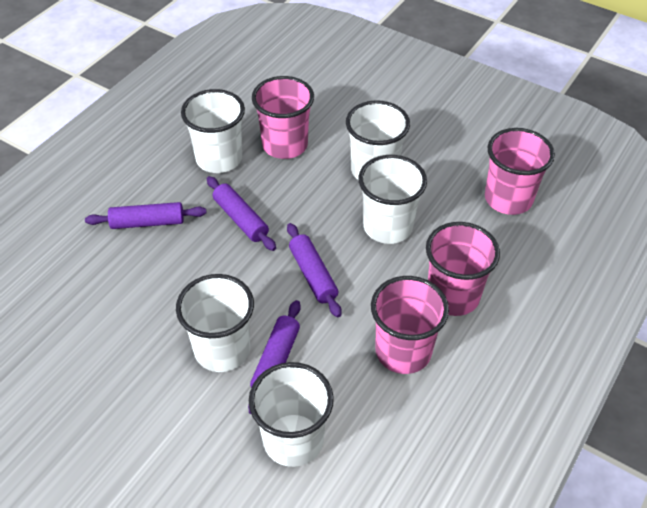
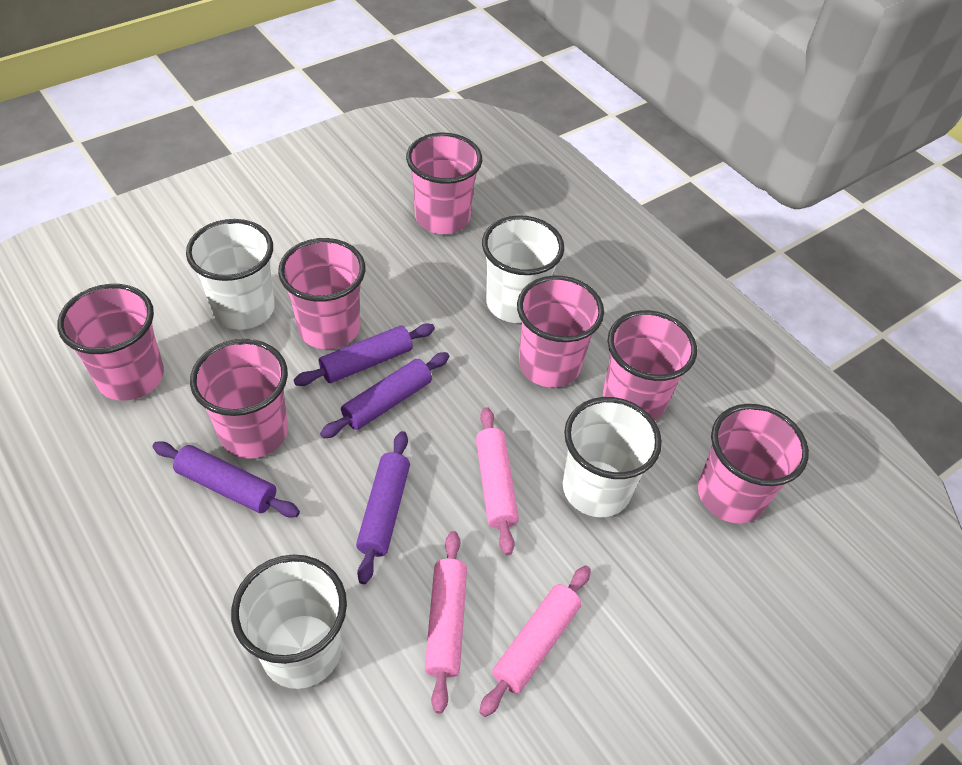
pink cup: [252,76,314,159] [371,276,449,374] [426,222,500,316] [485,128,555,215] = 4 -> [57,284,164,401] [190,339,288,459] [278,238,365,349] [406,133,482,234] [517,275,604,388] [603,310,697,421] [698,404,809,523] = 7
pink rolling pin: none = 0 -> [425,531,467,714] [476,407,519,555] [479,566,591,717] = 3
white cup: [176,274,254,372] [181,89,245,173] [249,362,334,467] [346,100,410,180] [358,155,427,244] = 5 -> [186,219,275,330] [231,555,347,689] [482,215,564,323] [563,397,662,517] = 4

